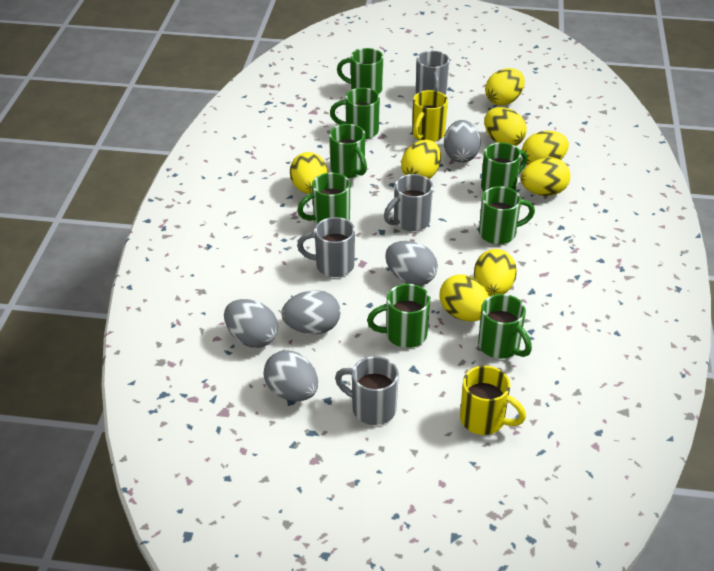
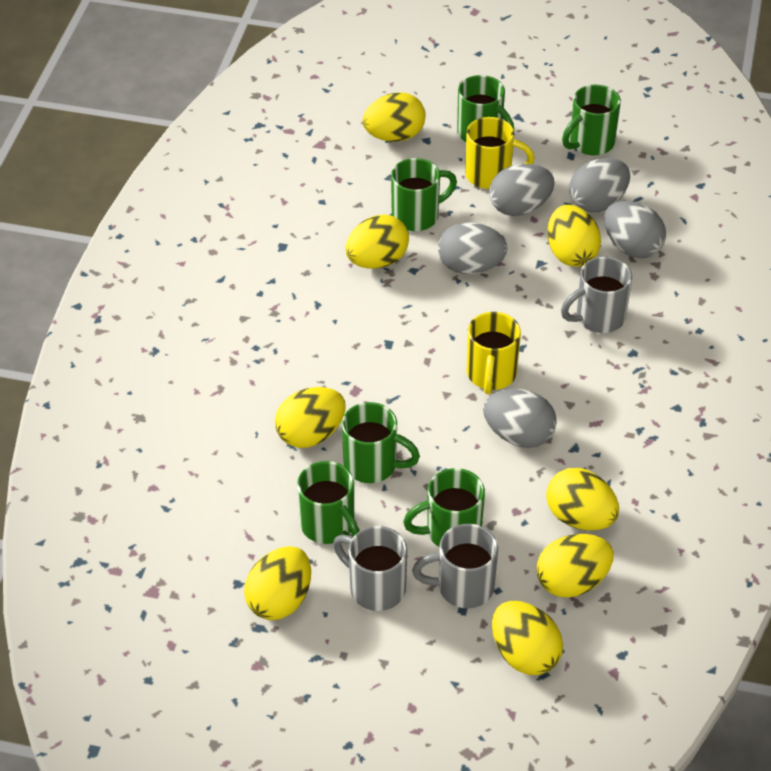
green mug: [297,173,350,224] [329,124,367,178] [330,88,380,139] [337,48,383,93] [367,284,430,348] [478,294,532,359] [479,186,535,245] [481,142,528,192] = 8 -> [297,461,359,544] [342,402,420,483] [391,158,457,231] [403,468,485,547] [457,75,514,142] [562,85,621,156] = 6
grey mug: [297,217,355,277] [335,356,399,425] [384,174,433,231] [416,51,450,95] = 4 -> [333,526,408,611] [412,524,498,608] [561,257,632,333] = 3

